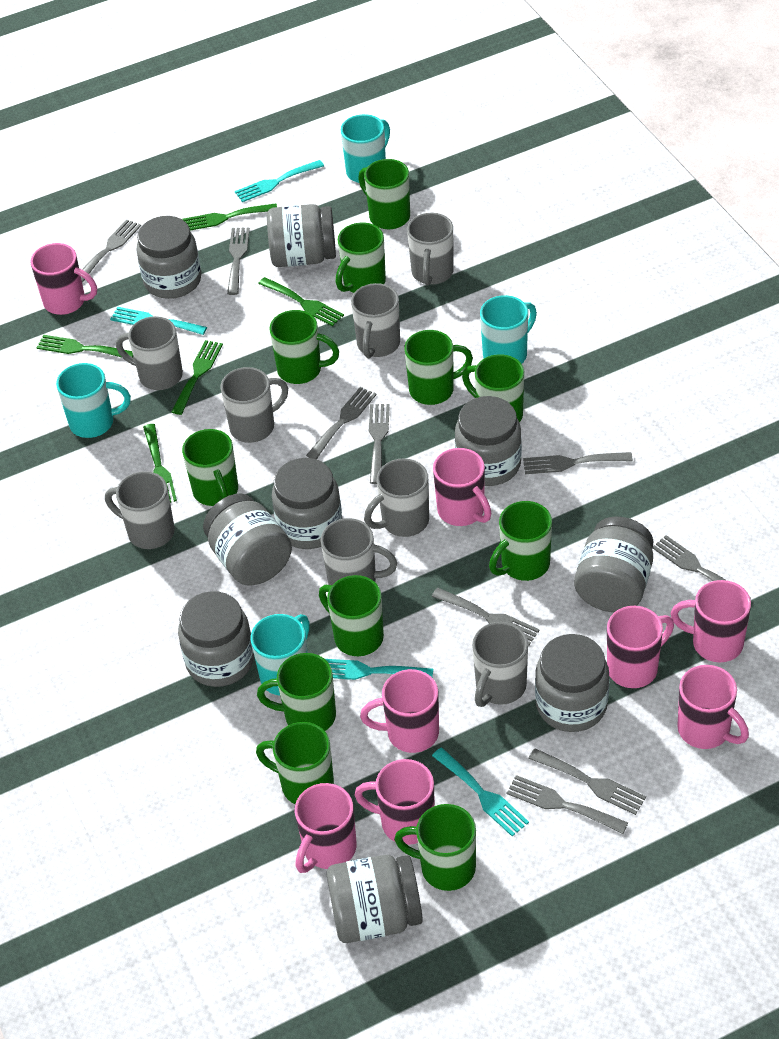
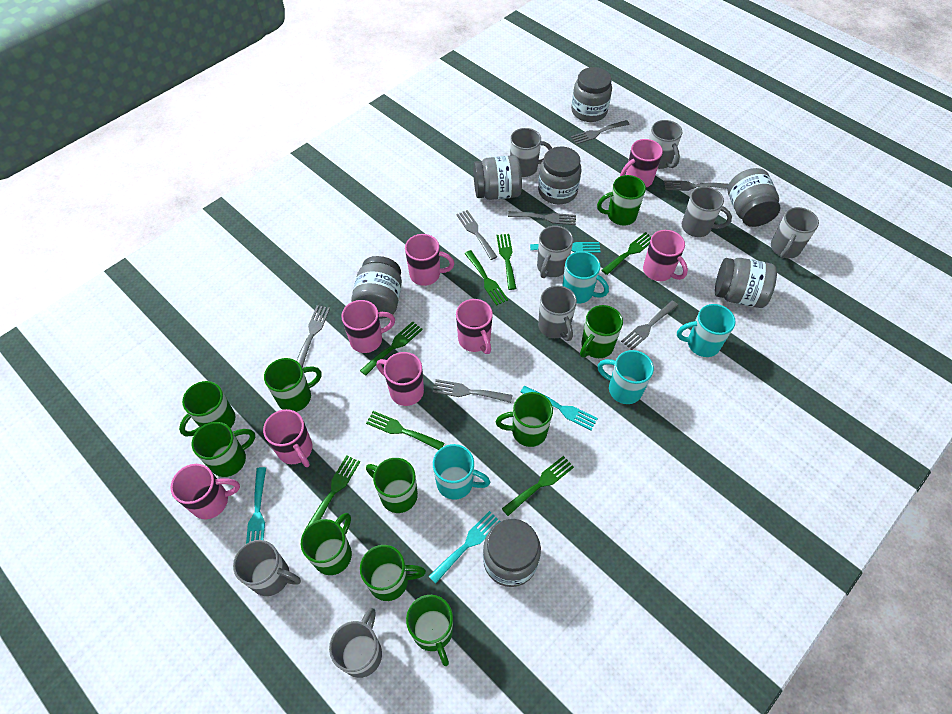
green fork: [37,335,133,357] [143,424,177,503] [171,340,223,415] [183,203,277,231] [258,277,344,326] = 5 -> [304,455,360,531] [360,321,423,376] [366,411,444,450] [464,250,508,306] [497,234,516,290] [502,456,574,516] [601,232,652,275] = 7
green mug: [182,429,238,506] [256,722,334,804] [257,653,336,731] [269,310,339,384] [319,575,384,656] [336,223,386,293] [358,159,410,229] [394,804,476,891] [404,330,473,405] [462,354,524,422] [489,501,552,581] = 11 -> [179,381,235,436] [192,422,255,477] [264,358,322,412] [301,513,352,575] [360,545,426,601] [366,458,418,513] [406,595,453,666] [496,392,553,447] [580,305,623,358] [597,175,646,226] = 10
grey fork: [81,219,141,283] [227,227,250,295] [306,387,377,460] [369,404,390,484] [432,588,540,646] [507,775,628,834] [523,452,633,474] [528,748,646,815] [653,535,751,599] = 9 -> [296,305,330,368] [432,379,513,403] [456,210,497,260] [508,211,576,225] [571,120,630,144] [621,300,678,350] [664,180,729,191] = 7
grey jar: [136,216,201,299] [178,591,254,687] [203,494,292,585] [267,204,336,267] [272,458,342,549] [327,855,423,943] [455,396,522,486] [535,634,609,732] [574,516,654,612] = 9 -> [351,256,402,319] [473,155,522,200] [483,519,541,587] [538,146,582,204] [571,67,612,122] [715,258,777,308] [728,168,781,227] = 7

